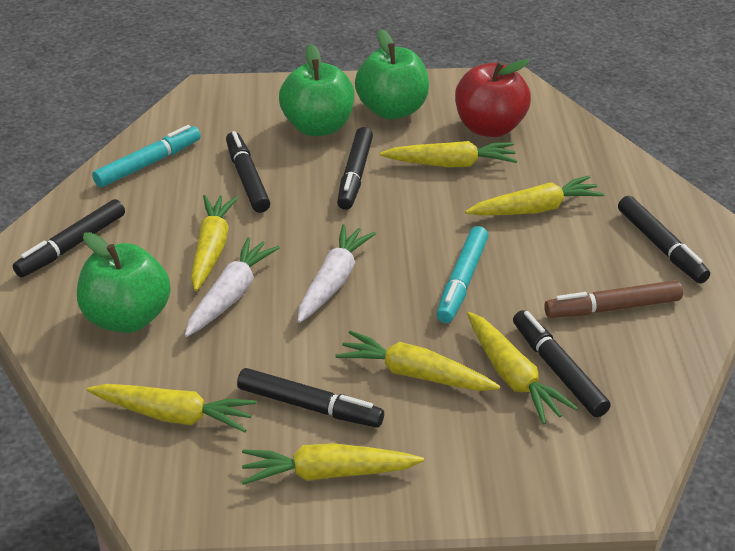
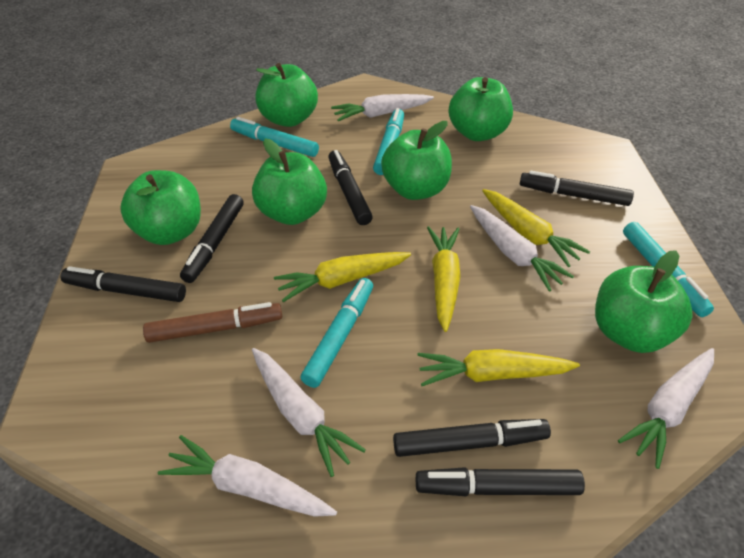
green apple: [77,232,171,333] [279,44,354,136] [355,29,429,119] = 3 -> [120,170,201,245] [252,139,327,225] [255,63,318,127] [381,121,452,200] [449,77,513,141] [595,250,693,353] = 6
red apple: [455,59,531,137] = 1 -> none = 0
turquoise marker: [92,125,201,187] [436,226,488,323] = 2 -> [230,117,319,157] [301,278,373,388] [373,108,404,175] [623,222,714,317] = 4
white carrot: [185,237,280,337] [297,224,376,323] = 2 -> [158,435,337,517] [252,348,366,477] [331,94,434,121] [470,205,574,292] [618,348,714,469] = 5
yellow carrot: [87,384,257,433] [191,195,238,291] [242,443,424,485] [336,331,500,391] [380,141,517,167] [465,176,604,215] [467,312,578,425] = 7 -> [274,252,411,302] [417,349,580,386] [427,226,461,332] [482,189,590,267] = 4

